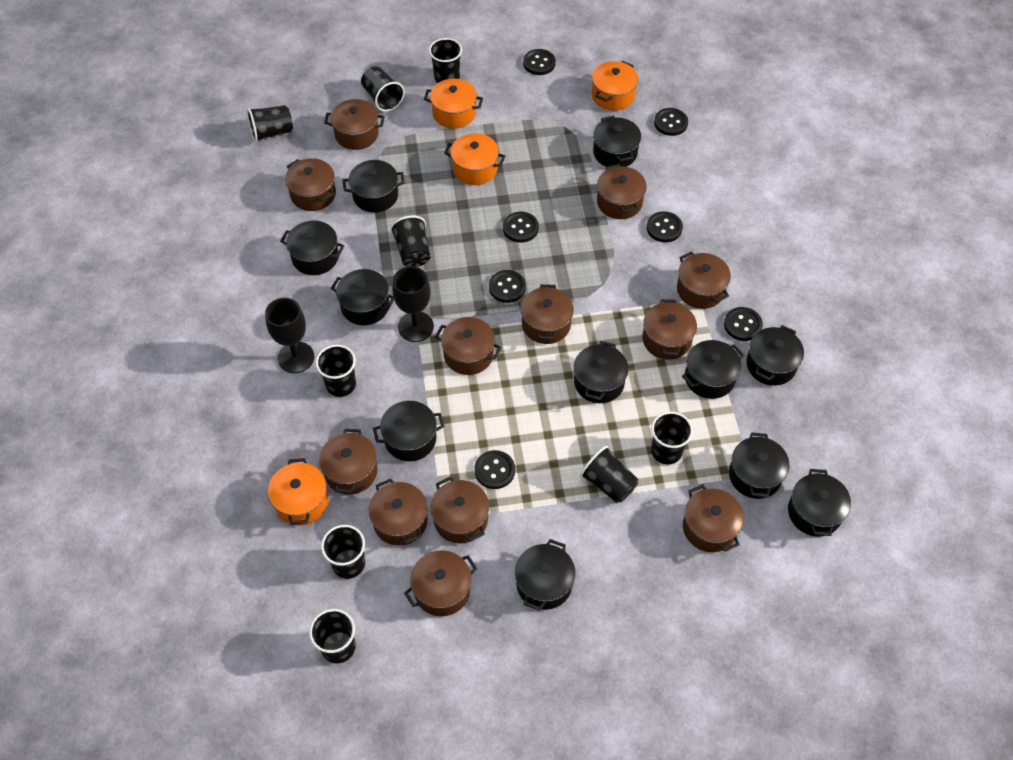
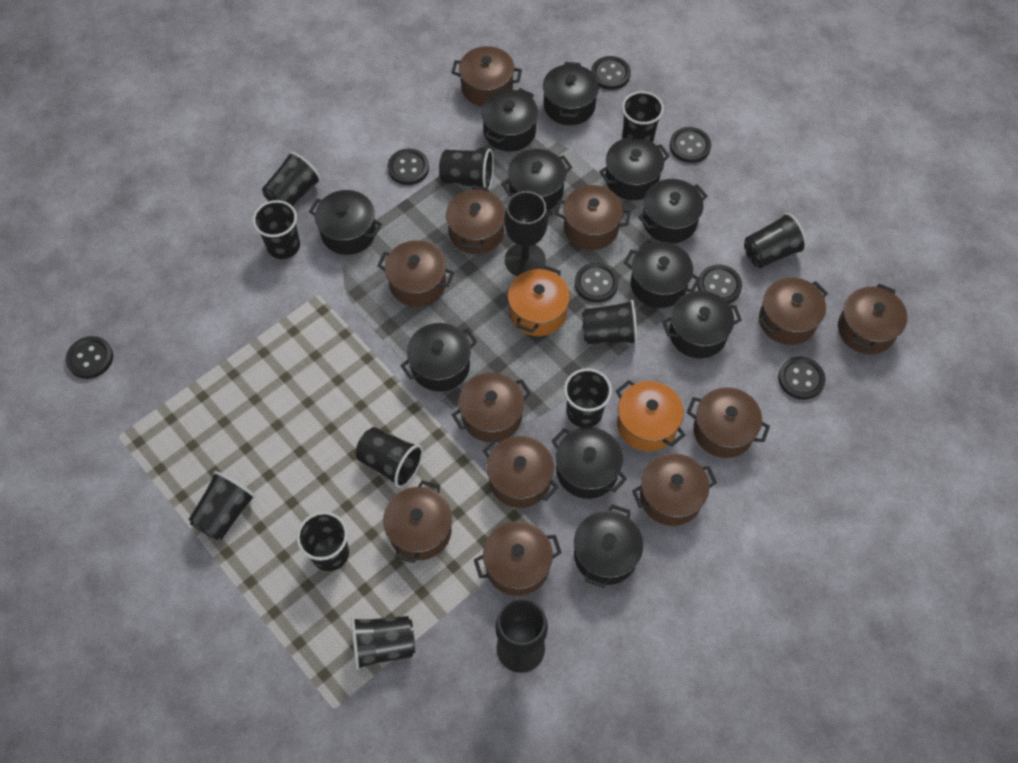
black cup: [247,105,293,143] [309,609,356,663] [315,345,356,397] [321,525,365,579] [361,66,405,112] [390,215,430,267] [429,38,462,83] [580,446,638,503] [651,411,693,465] = 9 -> [188,471,256,540] [253,200,300,259] [262,152,321,206] [297,512,349,571] [351,616,415,670] [356,427,423,488] [439,149,494,189] [564,368,612,428] [582,300,638,345] [622,91,664,142] [744,213,807,268] = 11
orange pot: [268,458,328,525] [424,79,483,129] [444,133,505,185] [592,61,638,111] = 4 -> [508,265,570,336] [616,380,685,451] = 2

